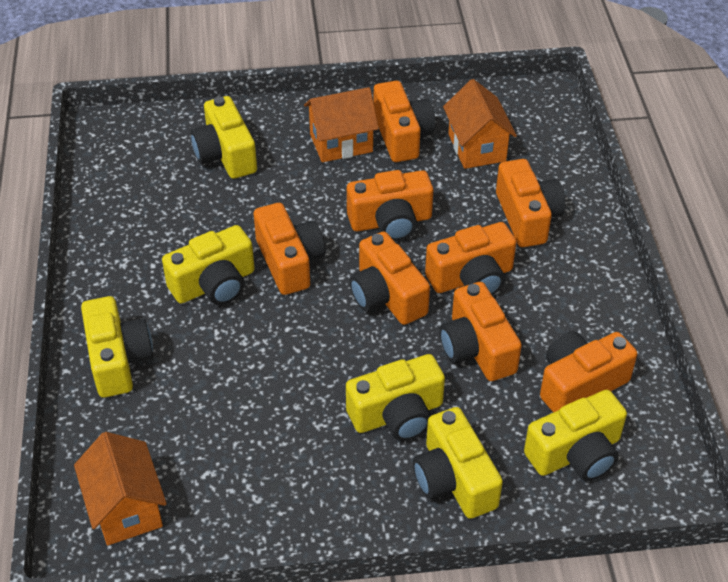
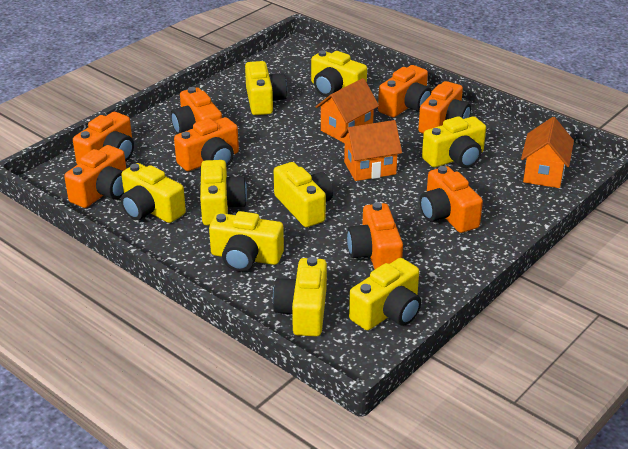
yellow camera: [81,296,153,398] [162,225,255,305] [190,96,257,179] [346,354,445,441] [413,407,503,519] [524,390,627,481] = 6 -> [121,163,186,223] [200,160,247,225] [209,211,284,272] [245,61,287,115] [273,257,327,336] [274,162,333,227] [311,50,367,97] [349,258,421,330] [422,116,486,168] = 9

